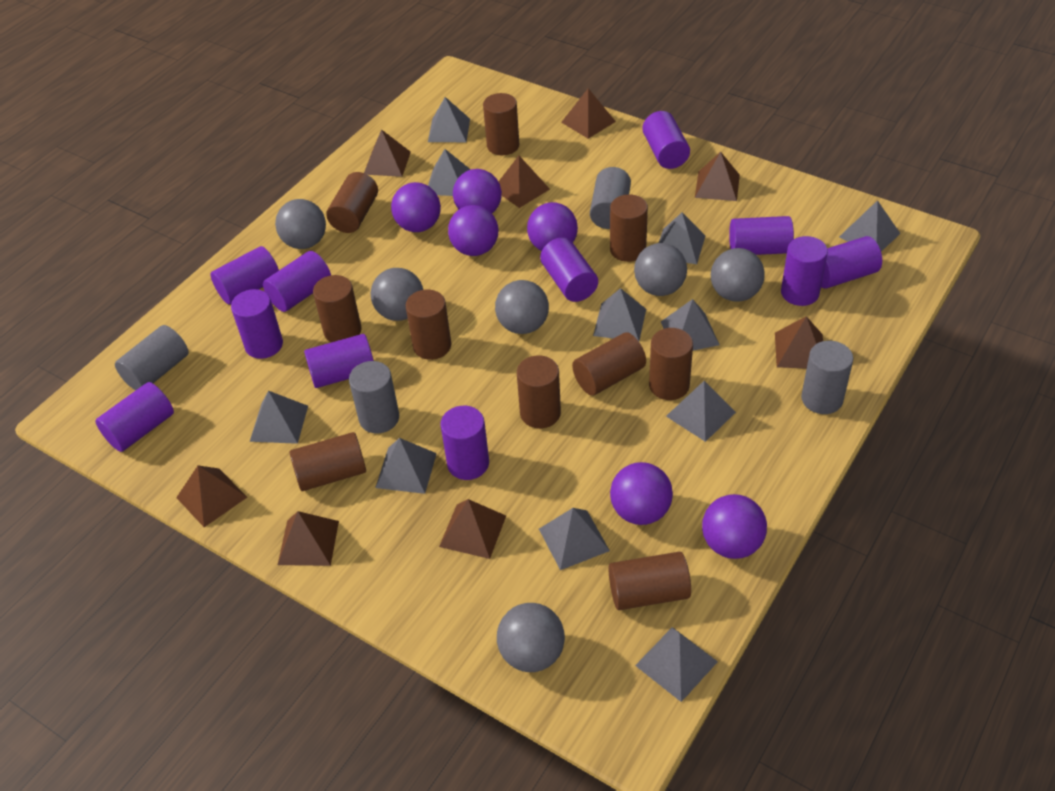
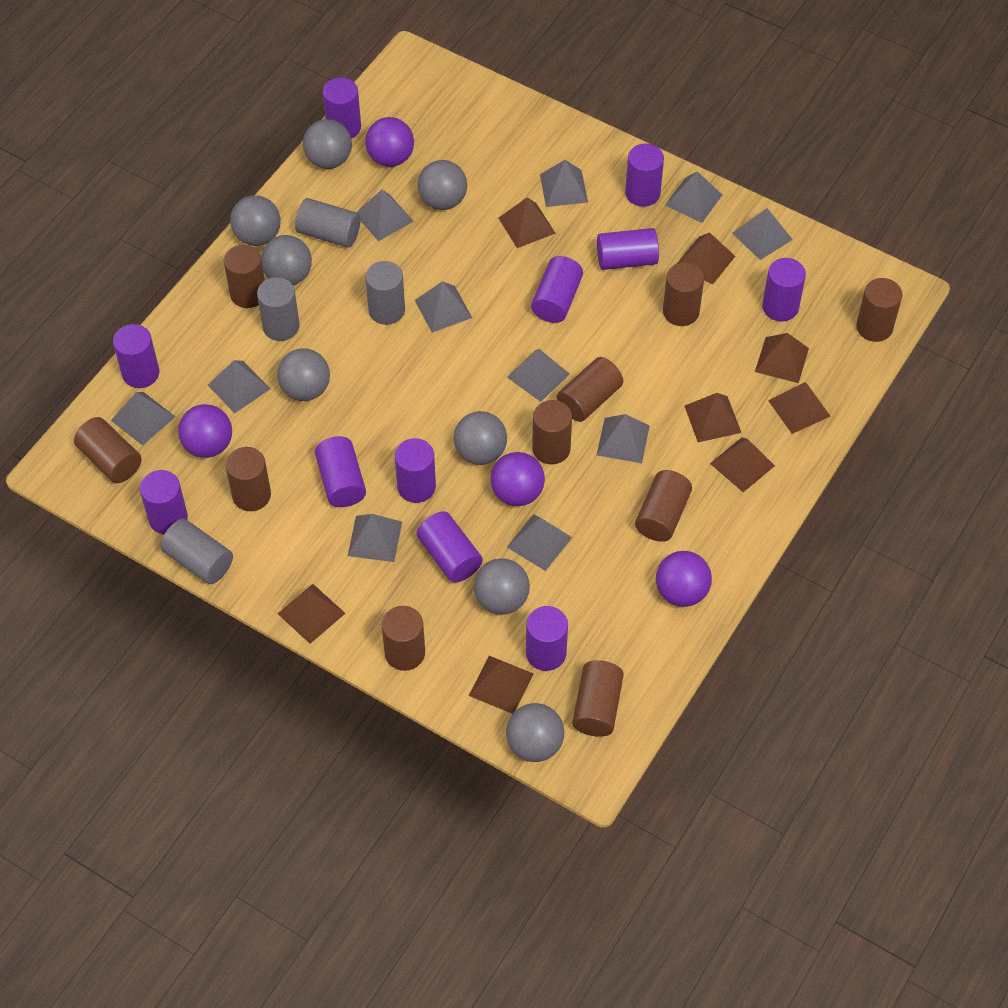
grey ball: [275,199,326,249] [371,268,423,321] [495,280,549,334] [497,603,565,672] [634,243,687,296] [711,248,765,302] = 6 -> [230,195,281,246] [261,235,312,285] [277,348,330,401] [303,119,352,169] [418,160,467,210] [454,411,507,465] [474,558,530,615] [506,703,564,762] = 8
purple ball: [391,182,441,232] [448,205,498,256] [453,169,502,213] [527,202,578,251] [610,462,673,525] [702,494,767,559] = 6 -> [178,404,232,458] [365,117,414,167] [490,452,545,506] [656,551,712,607] = 4

